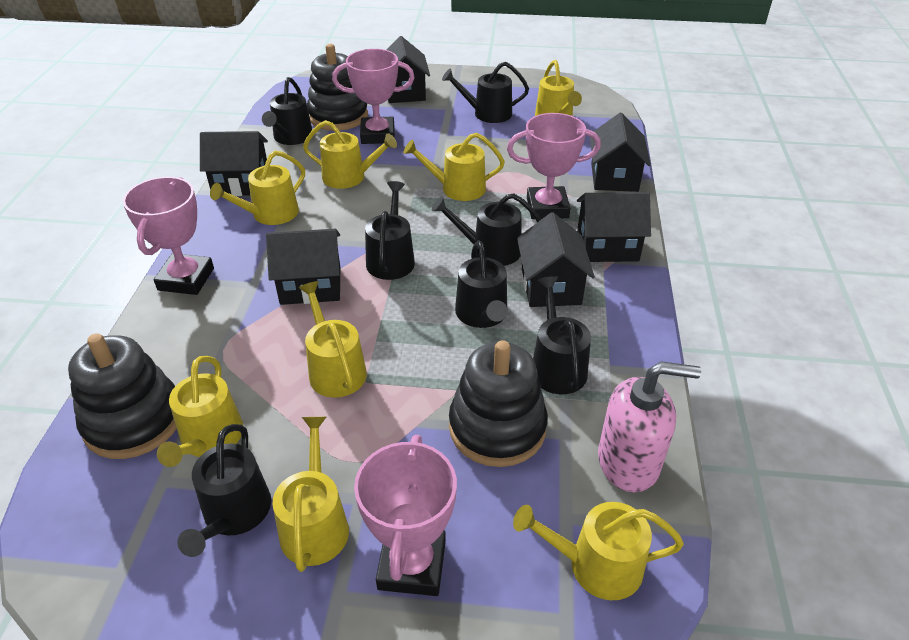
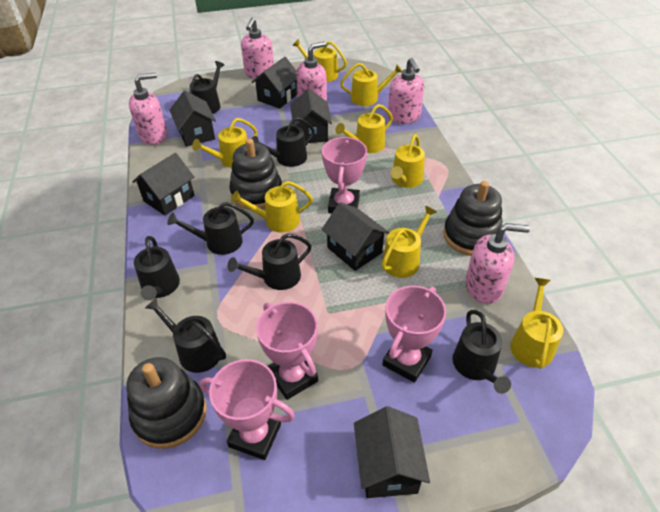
pink soap dispenser: [598,361,701,492] = 1 -> [129,73,168,145] [241,17,274,79] [296,42,327,101] [388,58,424,124] [465,223,530,304] = 5

